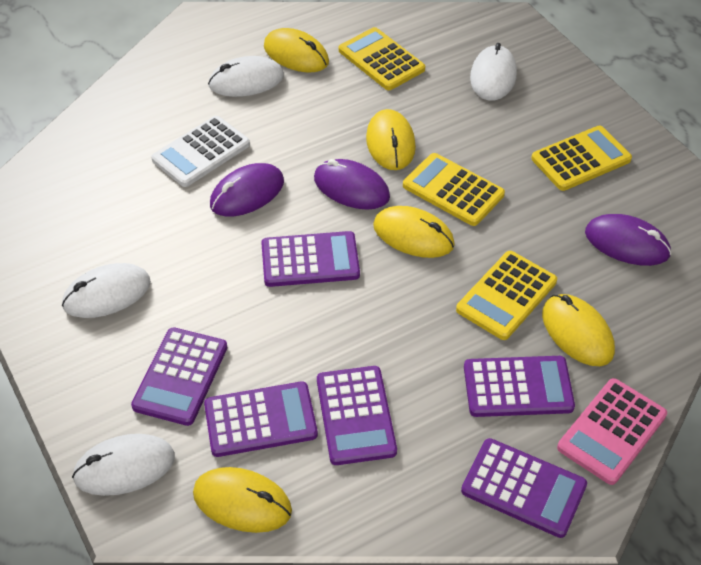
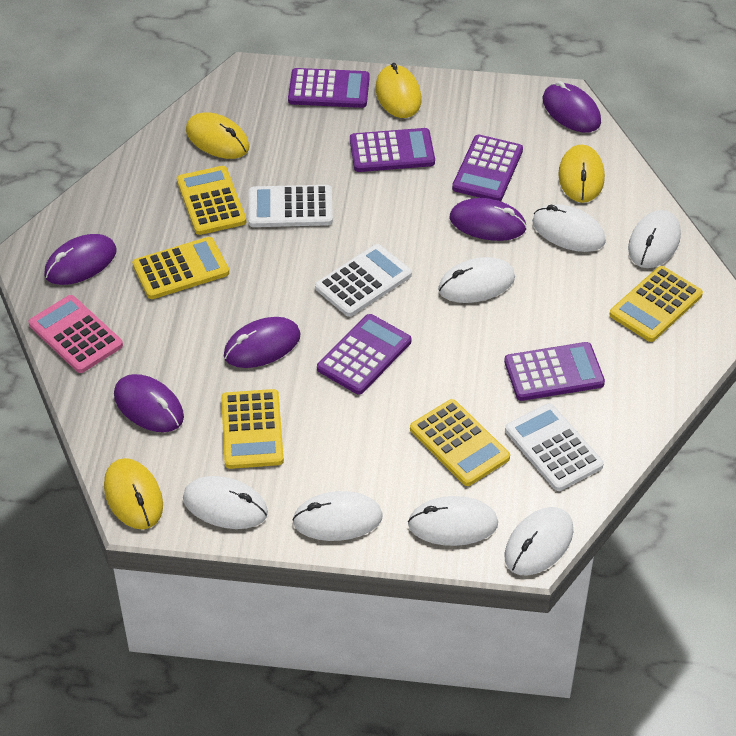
purple calculator: [131,327,227,426] [204,381,318,457] [261,231,360,287] [317,366,397,465] [461,438,587,538] [464,356,575,417] = 6 -> [288,68,370,108] [317,314,411,395] [350,128,435,172] [452,135,523,201] [504,342,605,401] = 5
purple mouse: [210,163,284,217] [314,159,390,210] [585,214,671,266] = 3 -> [44,234,116,285] [114,374,184,432] [224,317,301,368] [450,198,527,241] [543,81,601,133] = 5
white calculator: [151,116,250,187] = 1 -> [248,185,333,227] [315,244,412,317] [505,403,604,491] = 3
white mouse: [62,263,151,318] [72,434,175,496] [208,56,284,97] [470,43,517,101] = 4 -> [183,476,268,529] [292,491,383,541] [408,496,498,546] [438,257,515,303] [504,507,573,576] [532,204,606,252] [628,210,681,268] = 7
yellow calculator: [339,27,425,90] [403,153,505,226] [456,251,557,340] [531,126,632,191] = 4 -> [132,237,229,299] [177,166,246,235] [221,389,284,469] [410,399,510,486] [609,266,703,342] = 5
yellow mouse: [193,467,292,533] [264,28,329,72] [366,109,416,170] [373,206,455,258] [542,294,615,366] = 5 -> [104,458,163,530] [186,112,249,159] [376,63,421,118] [558,144,605,203] = 4

